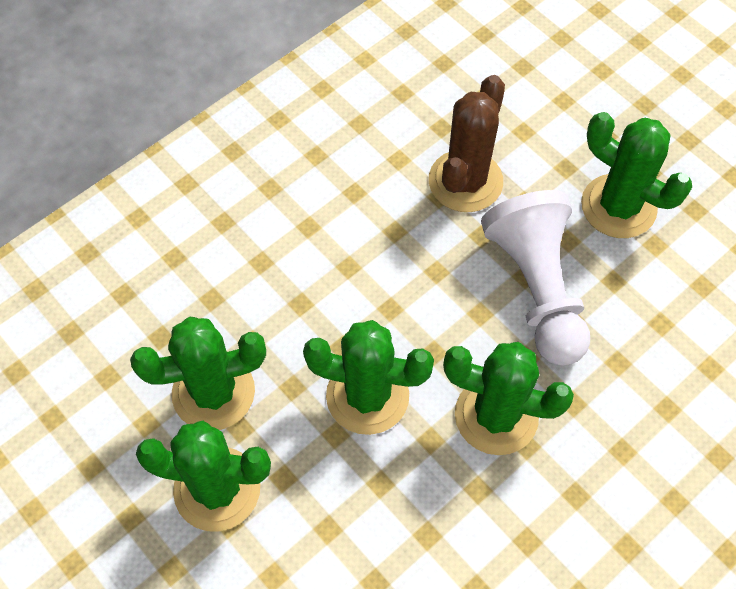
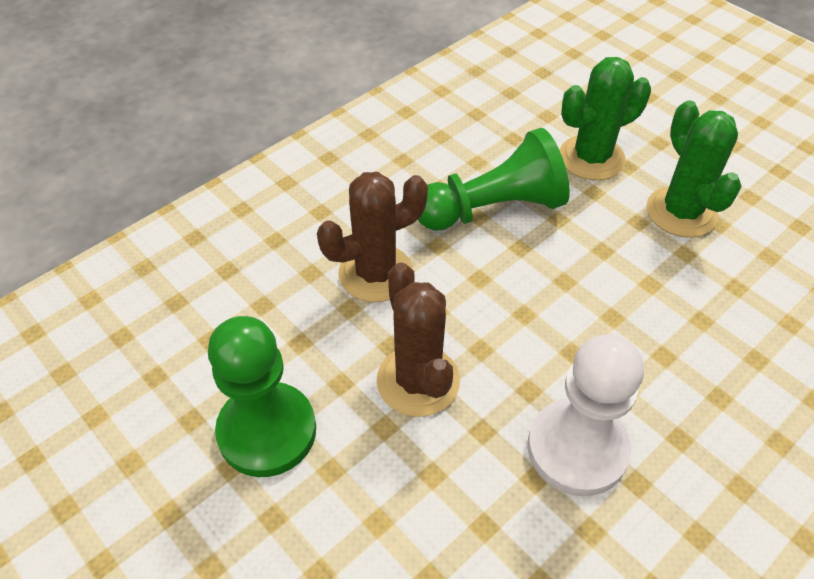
brown cactus: [429,75,505,212] = 1 -> [317,172,428,302] [377,263,460,417] = 2
green cactus: [130,316,266,430] [136,421,271,532] [303,320,434,435] [443,342,574,455] [581,112,692,238] = 5 -> [560,57,651,180] [646,100,742,238] = 2
green pawn: none = 0 -> [208,316,316,477] [418,128,570,231] = 2

